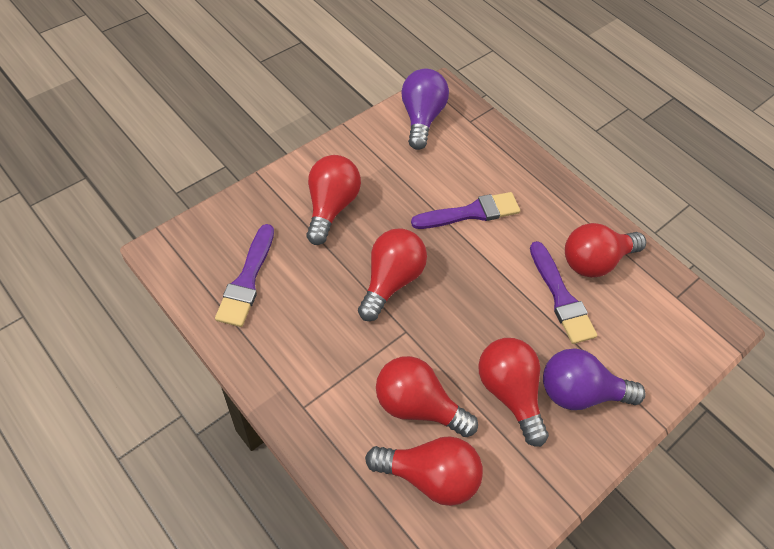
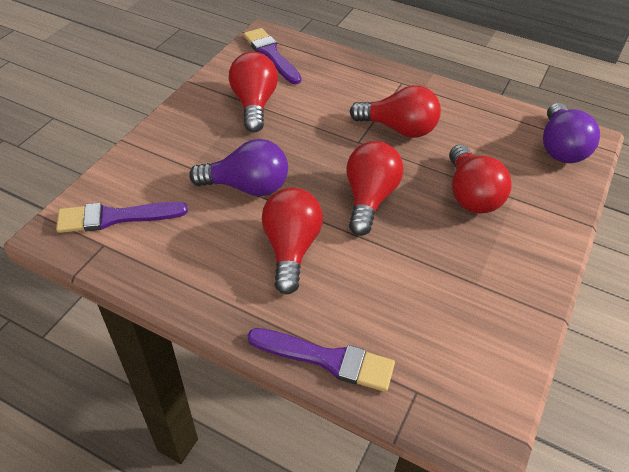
red light bulb: [306,155,361,245] [358,228,427,321] [365,436,483,506] [376,356,478,437] [478,338,549,447] [565,223,646,278] = 6 -> [229,52,278,132] [262,187,323,294] [347,141,403,236] [350,85,441,138] [449,145,512,213] = 5

